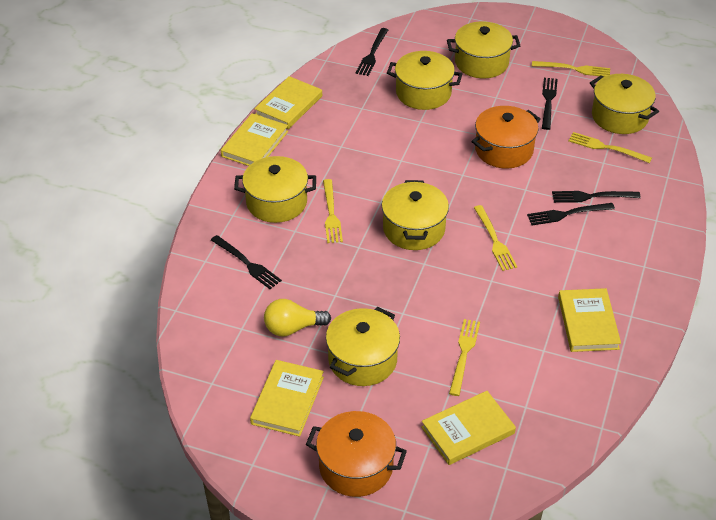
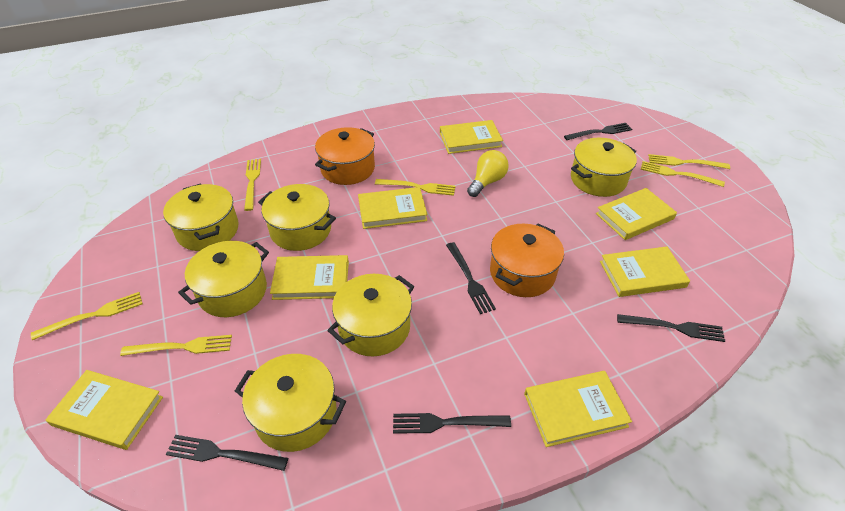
yellow book: [221,113,288,166] [250,360,324,437] [254,76,322,129] [421,391,516,465] [558,288,621,352] = 5 -> [46,370,163,450] [270,255,349,300] [358,187,427,229] [440,120,503,154] [524,371,632,447] [596,188,677,240] [600,246,690,297] = 7
yellow fork: [323,179,343,243] [449,319,480,396] [474,205,517,271] [532,61,610,77] [568,132,652,163] = 5 -> [31,292,143,340] [120,335,232,356] [244,159,261,211] [375,179,456,196] [640,161,725,187] [648,154,730,169] = 6

